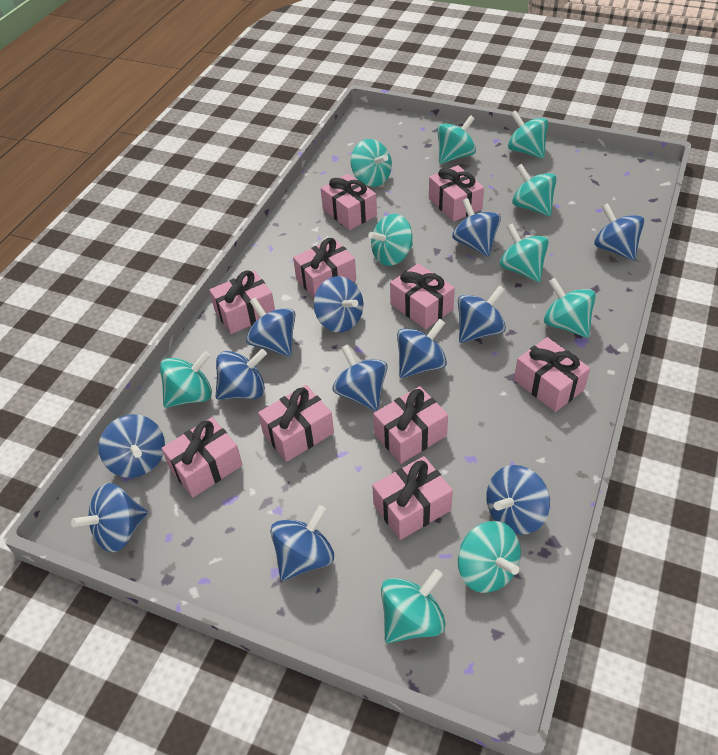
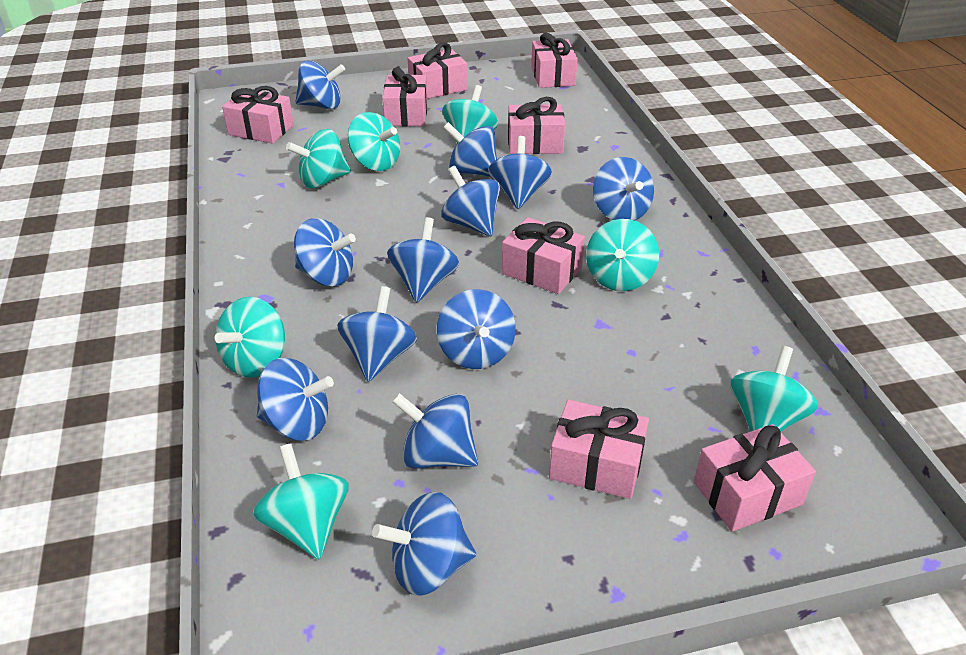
pink gift: [161,417,242,497] [209,271,275,334] [258,385,334,462] [293,238,356,298] [321,174,377,230] [372,456,453,540] [373,386,448,464] [390,263,455,329] [429,165,484,222] [514,337,590,412] = 10 -> [222,86,294,144] [382,67,428,126] [408,42,467,99] [502,217,585,294] [508,97,565,154] [531,33,578,88] [549,400,649,499] [694,424,816,532] = 8
turquoise spinning top: [160,351,212,408] [351,139,392,187] [368,214,413,266] [381,569,446,643] [437,115,476,164] [458,521,521,593] [500,223,549,282] [508,110,548,159] [512,164,557,216] [544,278,596,338] = 10 -> [215,297,285,378] [252,443,349,559] [286,129,351,188] [348,112,400,171] [442,85,498,144] [586,219,659,291] [730,346,818,432] = 7

